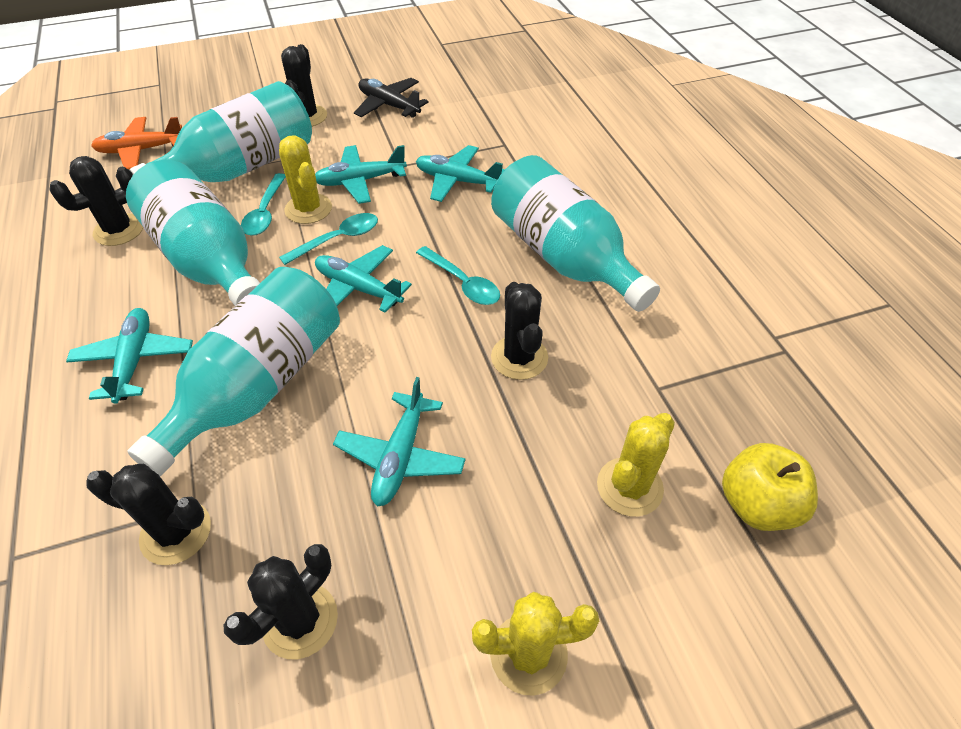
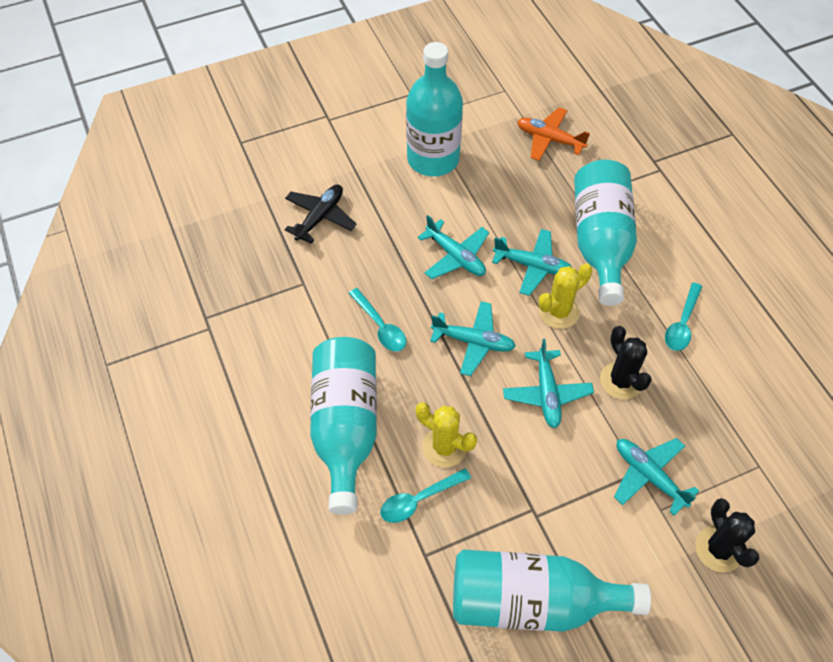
black cactus: [49,156,143,246] [86,464,211,565] [224,544,338,659] [281,44,327,127] [491,282,548,380] = 5 -> [600,326,652,399] [696,498,759,573] = 2
yellow apple: [722,443,818,531] = 1 -> none = 0
yellow cactus: [279,136,332,224] [472,592,599,696] [597,413,675,517] = 3 -> [416,402,477,468] [539,264,592,329] = 2

